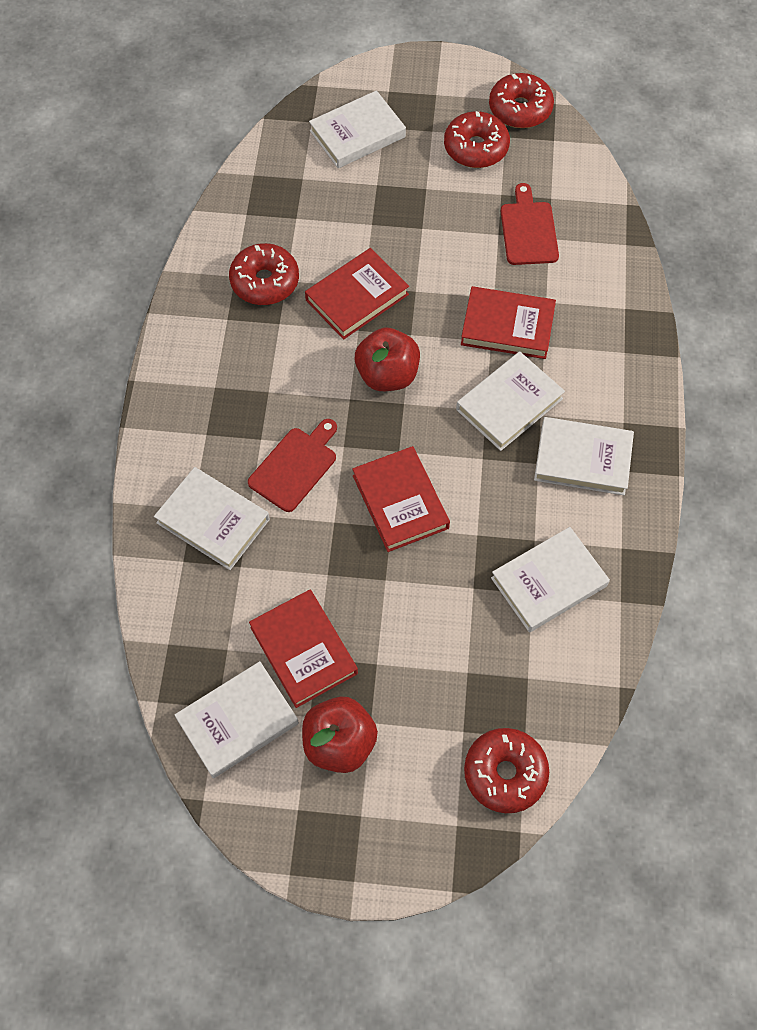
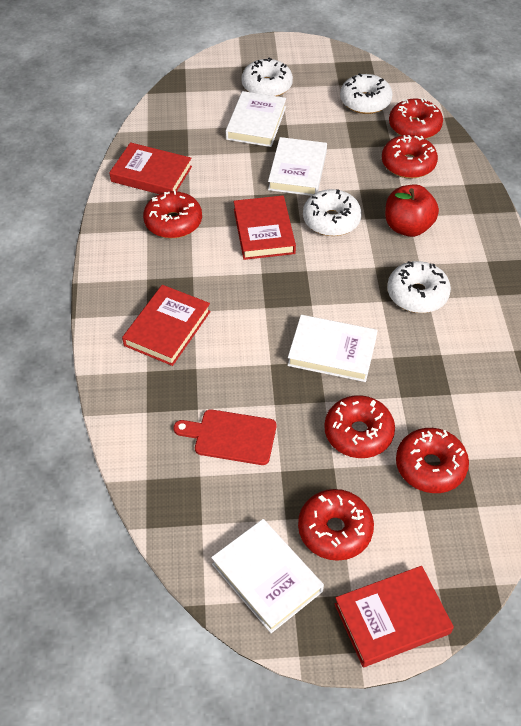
red apple: [302,697,378,773] [355,327,420,391] = 2 -> [385,184,439,237] = 1
red cutting board: [248,419,337,512] [501,183,559,265] = 2 -> [173,409,276,465] = 1
red donut: [229,243,299,305] [444,111,510,168] [464,728,549,813] [489,73,554,128] = 4 -> [143,190,202,238] [298,489,374,561] [324,395,395,458] [382,135,438,179] [389,98,443,139] [396,428,469,493] = 6
white book: [154,467,270,570] [174,661,299,778] [309,90,406,168] [456,351,565,451] [491,527,610,632] [534,417,634,495] = 6 -> [211,519,324,633] [226,91,286,147] [268,137,327,196] [287,315,378,382] = 4
white donut: none = 0 -> [241,57,293,96] [303,189,362,236] [340,73,393,114] [387,261,451,313] = 4

